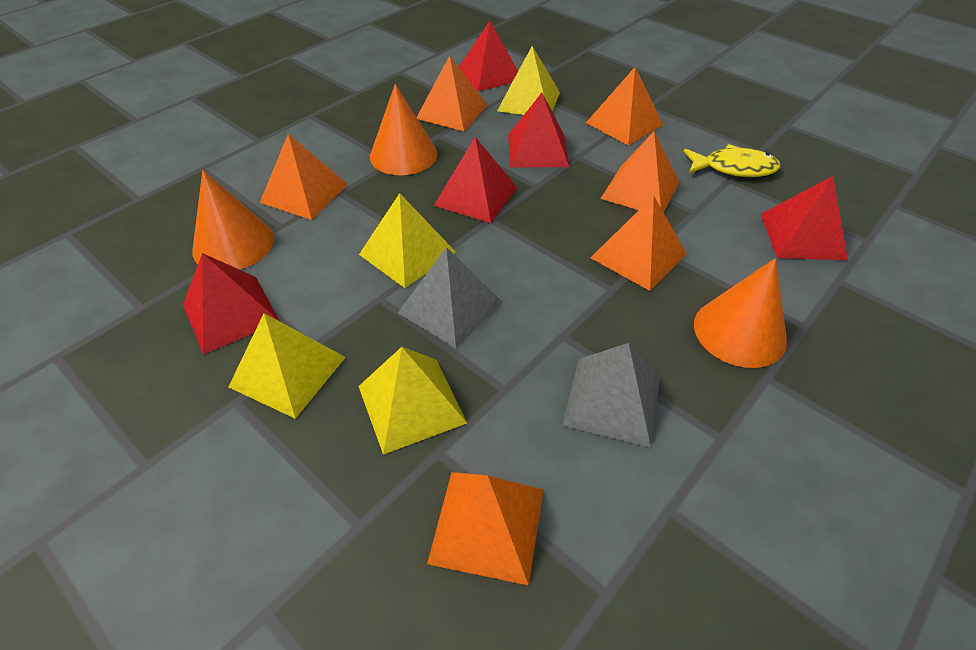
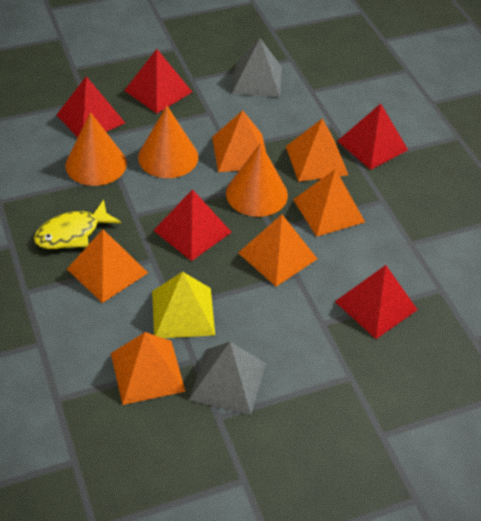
yellow pyramid: [229,313,346,419] [358,347,467,455] [359,193,457,288] [497,46,560,115] = 4 -> [152,272,215,338] = 1

